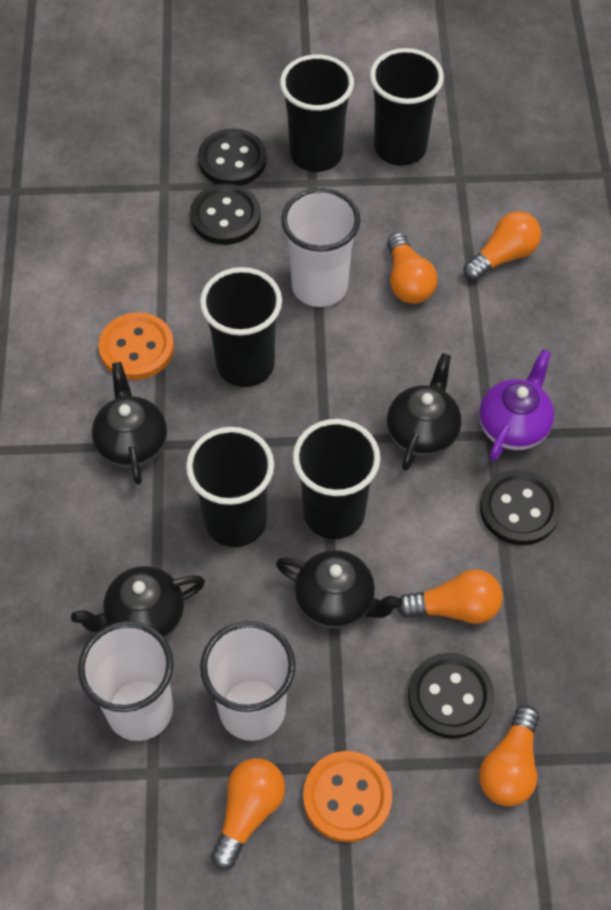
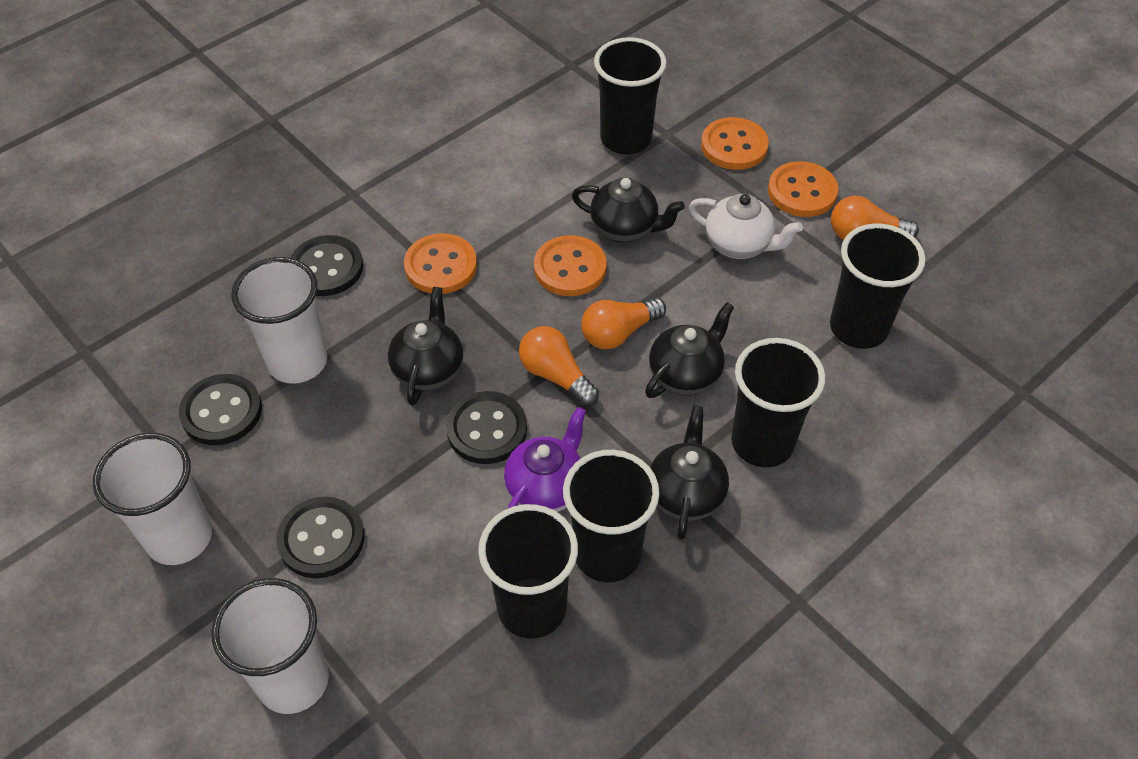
orange button: [99,312,174,380] [303,751,392,842] = 2 -> [404,233,477,294] [534,235,607,296] [701,117,769,170] [768,161,839,217] = 4
orange light bulb: [211,758,285,870] [387,232,438,304] [397,569,503,624] [464,211,541,281] [479,706,539,806] = 5 -> [519,326,599,406] [581,298,666,349] [831,196,919,240] = 3
white teapot: none = 0 -> [689,194,803,259] = 1

